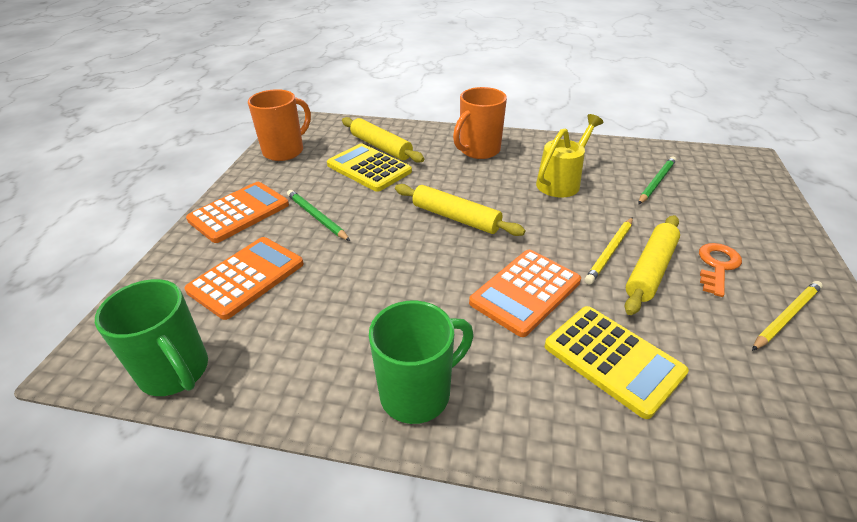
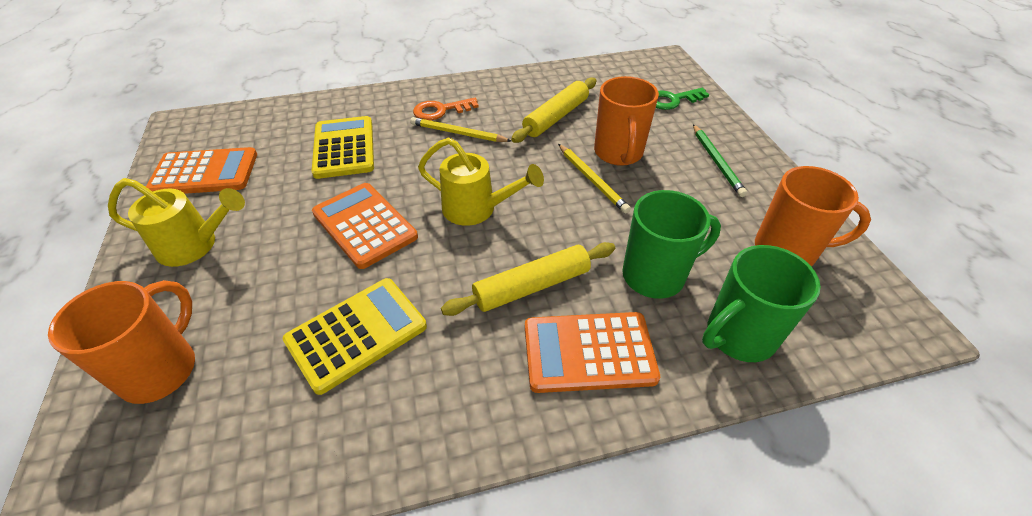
green key: none = 0 -> [656,88,709,110] = 1
green pencil: [287,190,350,241] [639,157,676,204] = 2 -> [693,124,747,197] = 1
orange mug: [248,89,311,161] [453,87,507,159] = 2 -> [48,280,195,404] [594,76,659,166] [755,166,871,266] = 3
yellow rolling pin: [342,117,424,163] [395,184,525,236] [624,215,680,315] = 3 -> [441,242,615,316] [511,77,596,143] = 2
yellow watering can: [536,114,604,198] = 1 -> [108,178,245,267] [418,138,544,226] = 2

